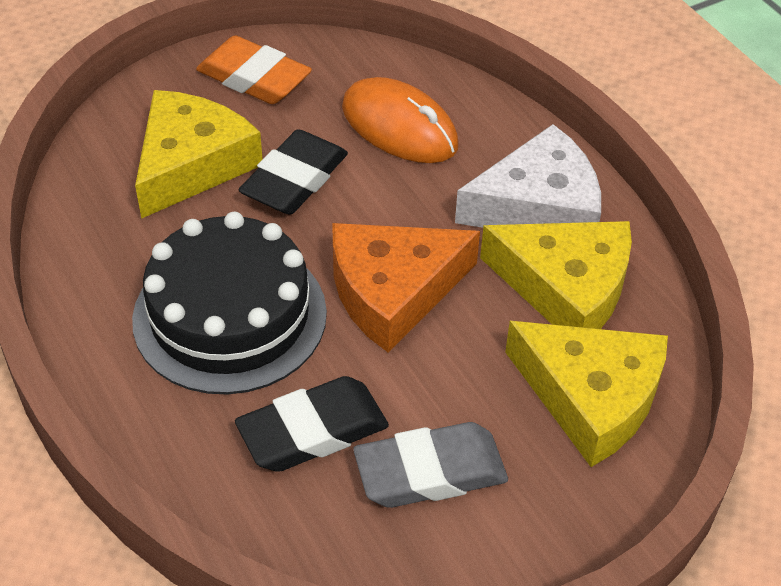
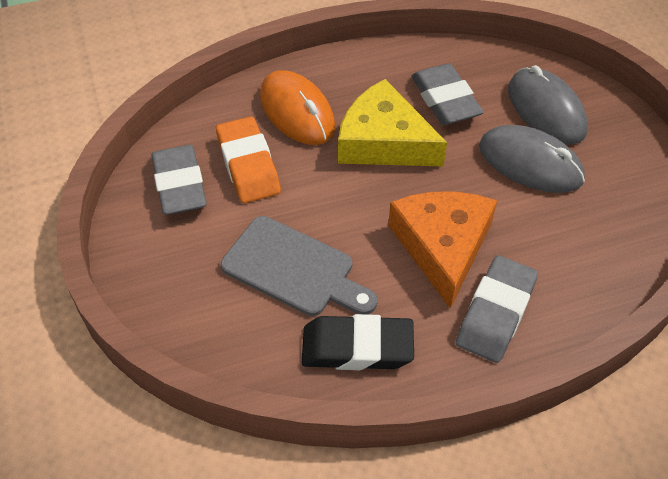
black cake: [132,212,327,394] = 1 -> none = 0
black eraser: [235,376,389,472] [239,129,348,214] = 2 -> [302,314,414,370] = 1
grey cutting board: none = 0 -> [221,216,378,316] = 1
grey eraser: [353,422,508,508] = 1 -> [151,145,207,215] [411,63,484,125] [456,255,538,363] = 3
grey mouse: none = 0 -> [479,125,585,193] [508,65,588,145] = 2
white cheese: [455,124,601,228] = 1 -> none = 0
yellow cheese: [135,90,262,219] [480,221,632,329] [505,321,668,467] = 3 -> [338,79,447,166] = 1

